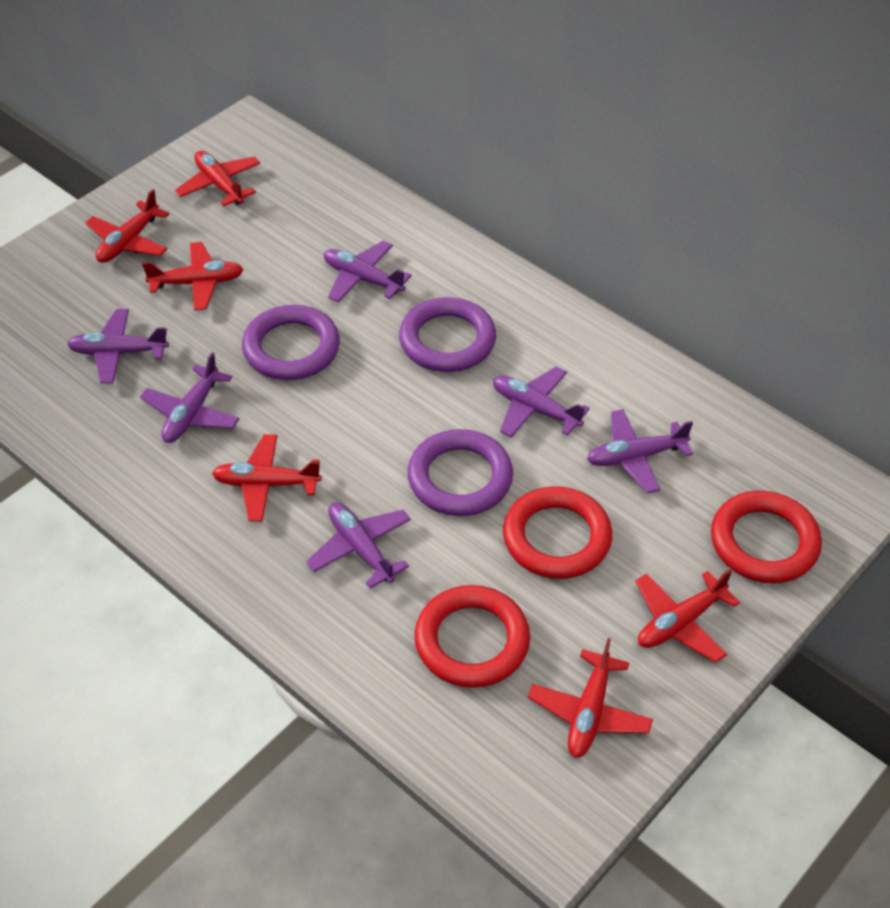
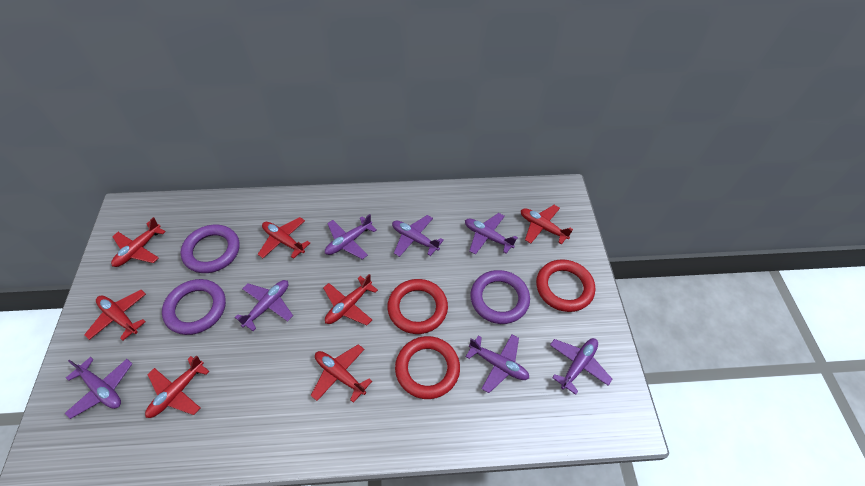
purple plane: [67,309,169,384] [140,352,240,443] [307,502,411,588] [324,241,412,302] [493,366,590,438] [587,409,693,493] = 6 -> [65,357,132,419] [235,280,293,331] [325,214,376,259] [392,215,444,257] [465,213,518,255] [466,334,529,393] [550,338,612,395] = 7
red plane: [85,189,169,263] [142,242,244,310] [175,151,260,206] [212,434,322,522] [528,638,653,758] [635,569,740,663] = 6 -> [84,290,146,340] [111,217,166,267] [145,355,210,418] [258,217,310,259] [311,344,372,403] [323,274,378,325] [521,205,573,244] = 7

